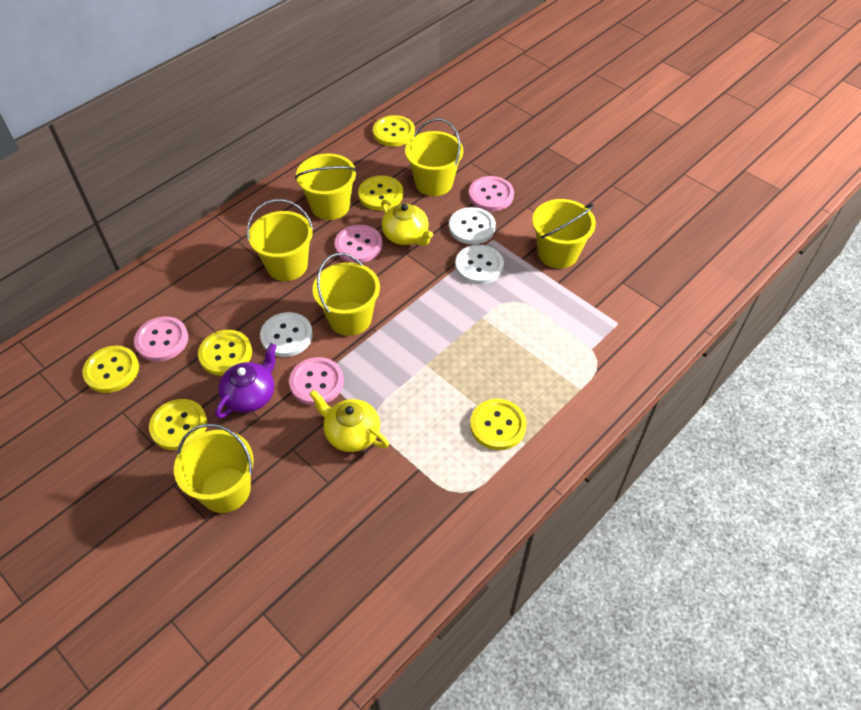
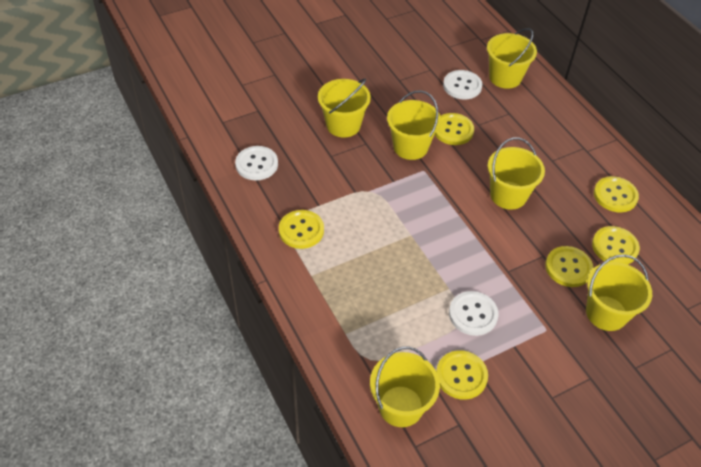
pink button: [134,316,188,362] [289,357,344,406] [335,225,382,263] [469,176,514,211] = 4 -> none = 0
purple teapot: [215,343,277,418] = 1 -> none = 0
yellow teapot: [309,390,389,452] [381,199,433,246] = 2 -> none = 0

